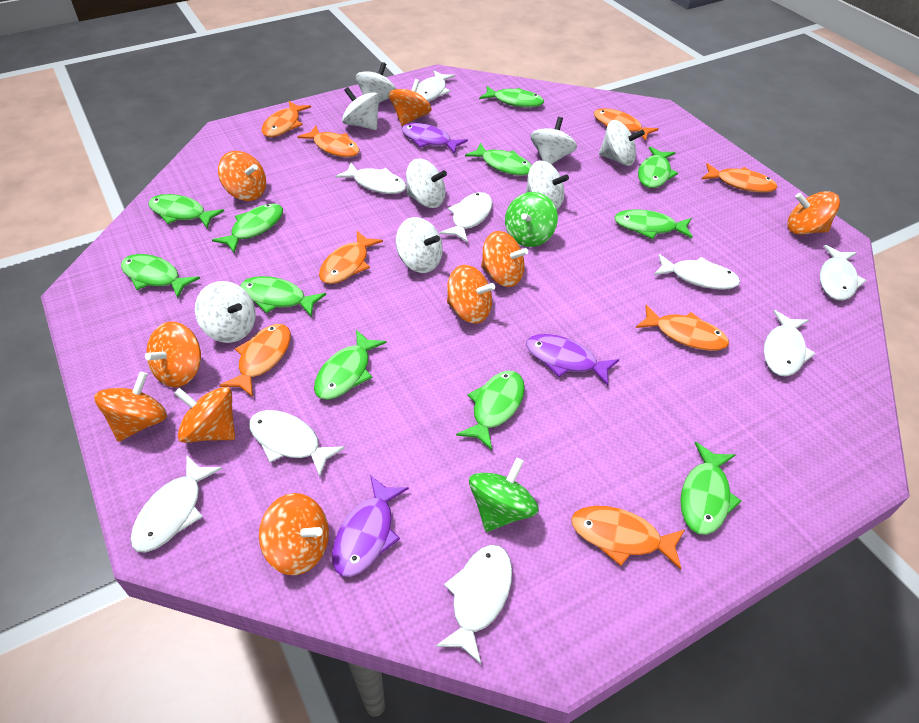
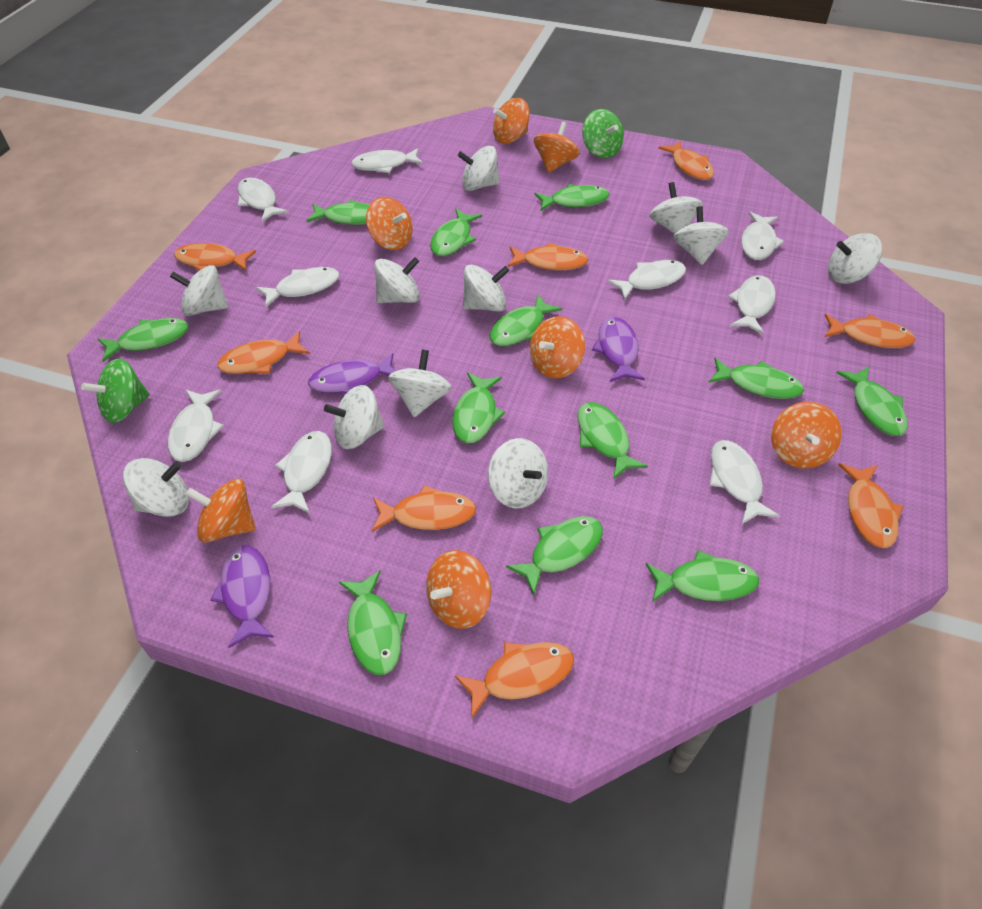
green fish: [121,254,200,299] [148,194,224,228] [212,203,283,253] [240,276,326,317] [314,330,387,400] [456,370,525,450] [465,143,532,176] [479,86,544,108] [614,209,693,239] [638,147,678,188] [680,442,741,535] = 11 -> [98,318,189,362] [307,200,370,225] [339,570,407,675] [430,209,482,256] [452,372,505,443] [490,294,562,346] [506,516,603,595] [534,184,609,211] [577,402,648,480] [646,550,759,602] [708,357,804,399] [837,366,908,436] = 12
orange spinning top: [94,371,167,442] [145,322,201,387] [174,387,235,443] [218,151,266,201] [259,493,329,575] [389,79,432,126] [447,265,495,324] [481,231,528,287] [787,191,840,235] = 9 -> [186,479,256,543] [366,197,413,250] [426,550,491,629] [493,98,530,144] [530,316,585,378] [534,121,580,173] [771,402,842,468] = 7
white spinning top: [195,281,256,343] [342,87,380,130] [356,62,397,103] [396,217,443,273] [406,159,447,208] [525,161,569,209] [531,117,577,164] [599,120,645,166] = 8 -> [123,458,189,517] [170,265,228,316] [324,385,385,449] [374,257,420,303] [388,349,452,417] [458,146,500,191] [462,265,509,312] [488,438,548,508] [650,182,703,234] [673,206,729,265] [828,233,882,284] = 11

